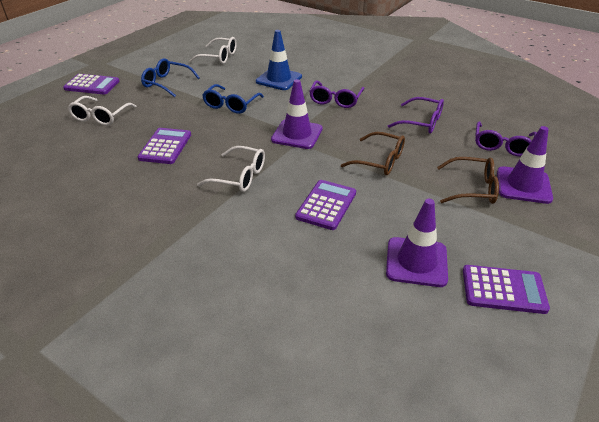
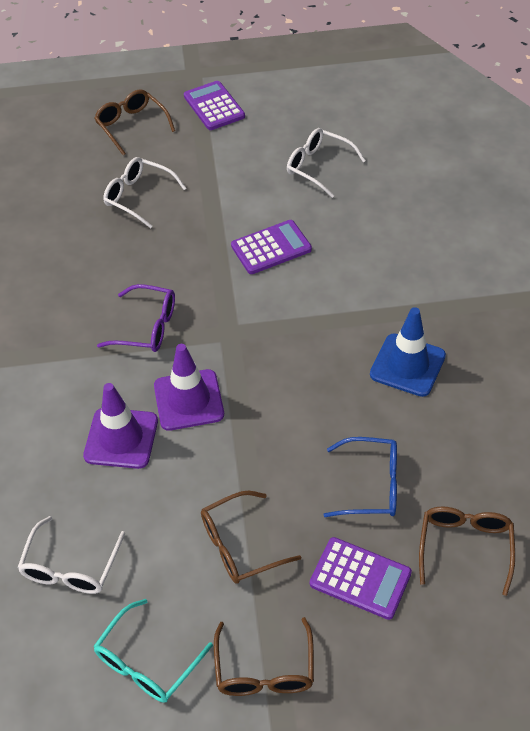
blue glasses: [141,58,200,97] [202,84,264,114] = 2 -> [323,437,397,517] = 1
brown glasses: [341,132,405,175] [437,157,499,204] = 2 -> [94,90,175,156] [201,491,301,584] [214,617,314,696] [419,507,515,596] = 4
purple calculator: [63,74,120,95] [137,128,191,164] [295,180,356,230] [463,265,550,314] = 4 -> [184,81,245,130] [231,220,312,274] [310,537,412,620] = 3
purple glasses: [309,81,364,108] [388,97,444,134] [475,121,537,157] = 3 -> [97,284,175,352] = 1
purple traffic cone: [271,79,323,149] [386,199,448,287] [497,126,553,204] = 3 -> [83,383,158,469] [154,344,224,431] = 2
turquoise glasses: none = 0 -> [93,599,213,703] = 1

